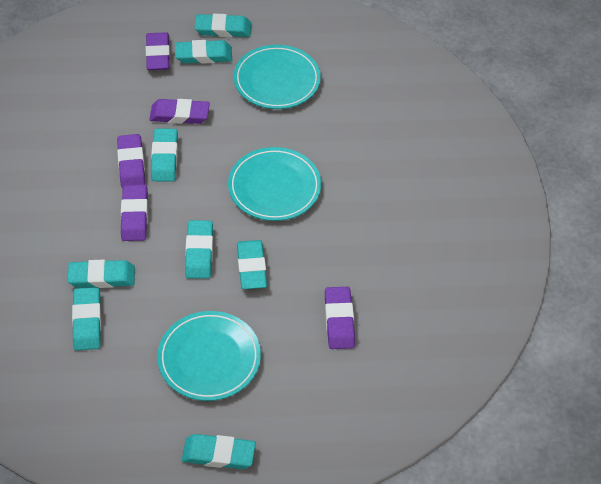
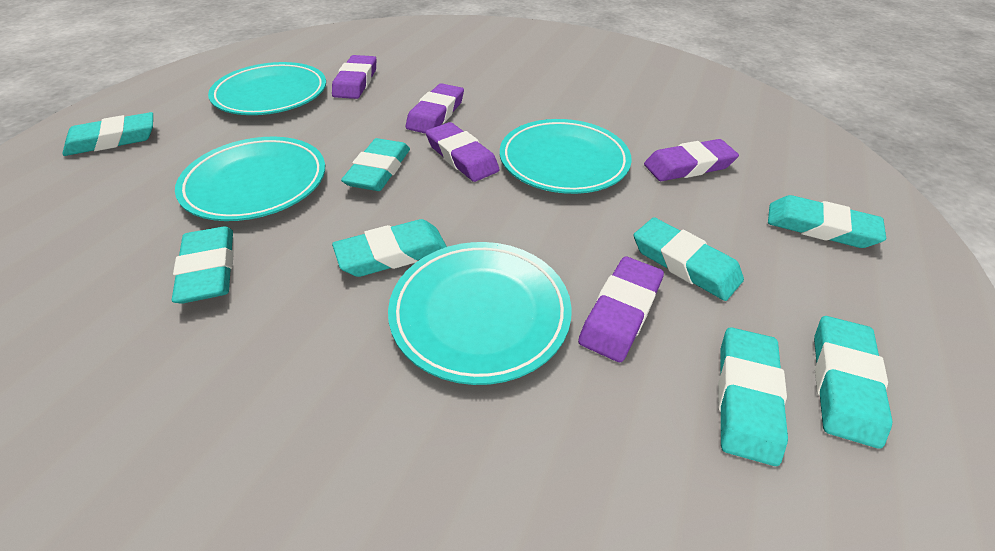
turquoise plate: [157,311,261,401] [228,147,321,221] [233,45,321,109] = 3 -> [175,137,325,221] [208,62,326,115] [388,242,572,385] [500,119,632,194] = 4

